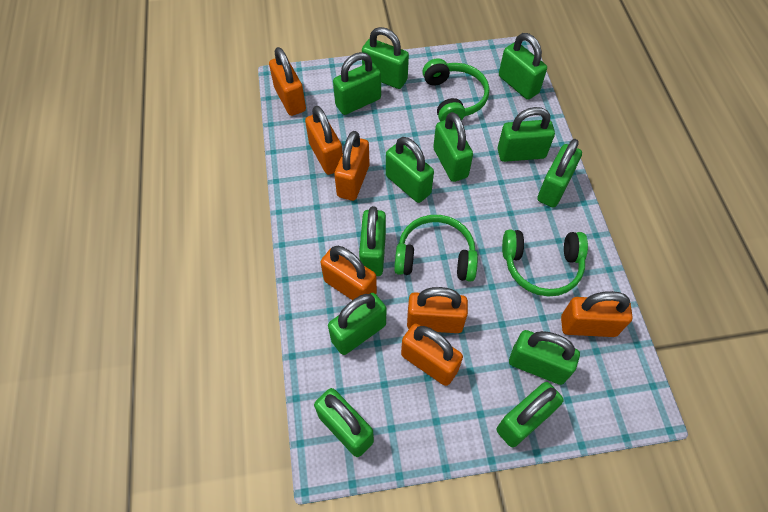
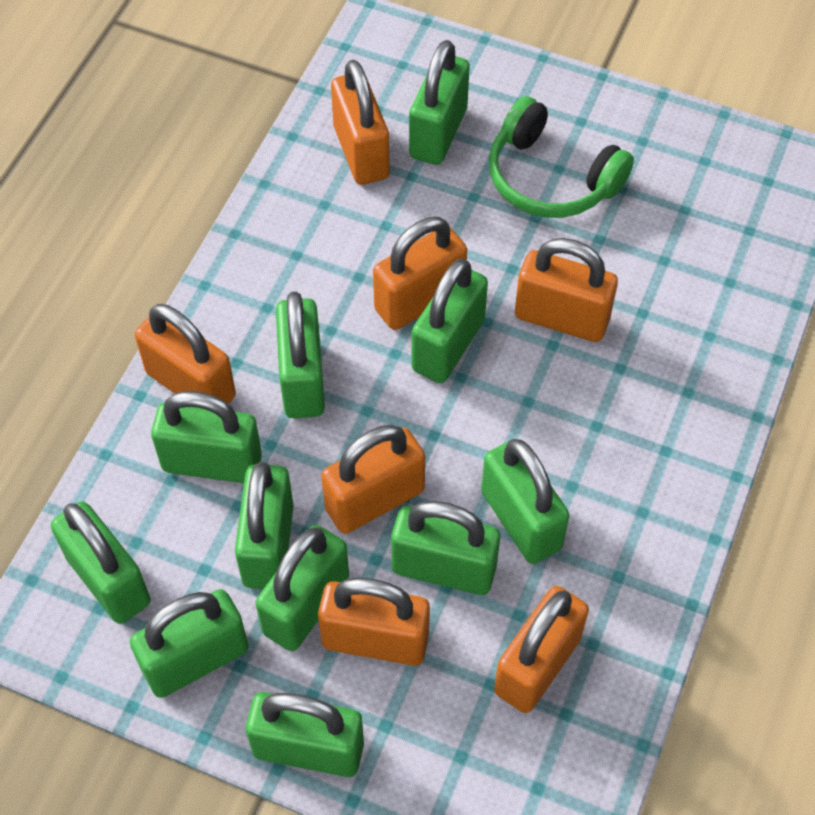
green headphones: [394,215,478,282] [422,58,489,122] [502,230,588,296] = 3 -> [489,96,634,218] = 1
green padlock: [314,388,374,457] [328,293,386,355] [333,52,381,115] [359,206,386,276] [362,27,409,89] [386,137,434,203] [433,112,473,182] [496,382,564,447] [498,107,555,162] [499,33,547,100] [509,330,580,385] [537,139,582,208] = 12 -> [51,501,151,624] [130,589,249,698] [151,391,262,483] [235,462,294,589] [246,692,364,777] [255,525,349,651] [276,292,325,418] [391,501,500,595] [409,40,470,165] [412,258,488,383] [481,439,569,564] = 11

